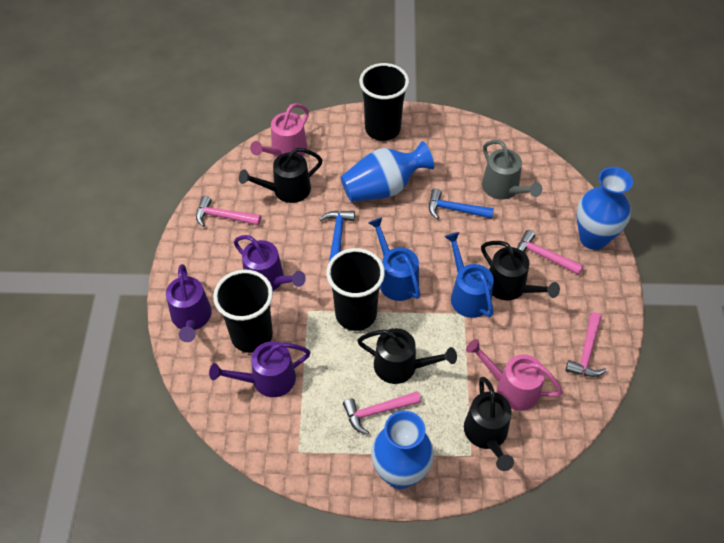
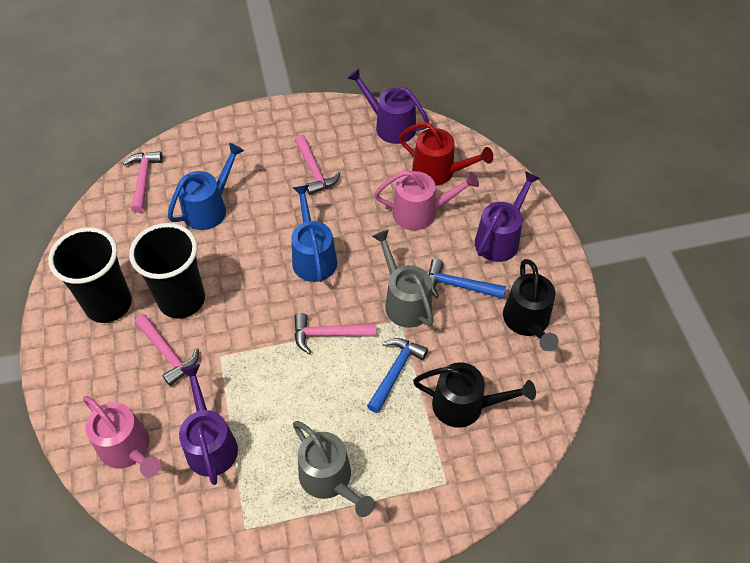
black cup: [213,270,273,353] [326,248,385,331] [359,63,409,141] = 3 -> [48,227,132,323] [129,223,205,319] = 2
black watering can: [239,148,323,203] [357,328,457,384] [464,377,514,471] [481,241,560,300] = 4 -> [413,362,536,428] [503,259,559,351] = 2
blue vase: [341,141,434,202] [371,411,434,489] [576,167,633,250] = 3 -> none = 0
grey watering can: [482,140,542,200] = 1 -> [293,421,375,517] [372,230,434,328] = 2
red watering can: none = 0 -> [399,122,493,186] = 1

